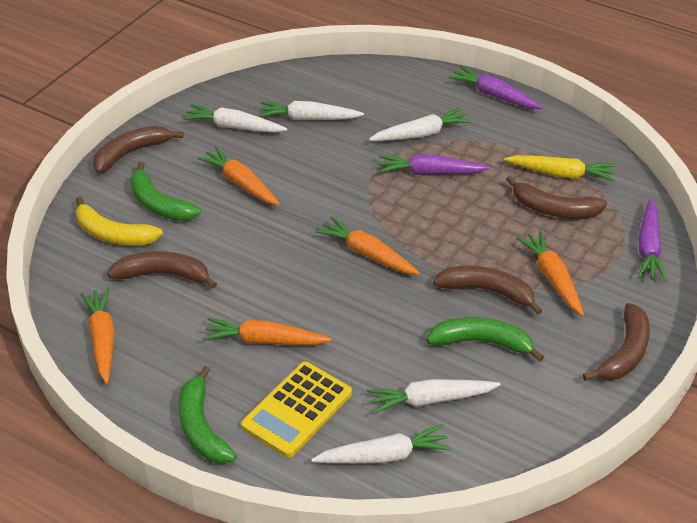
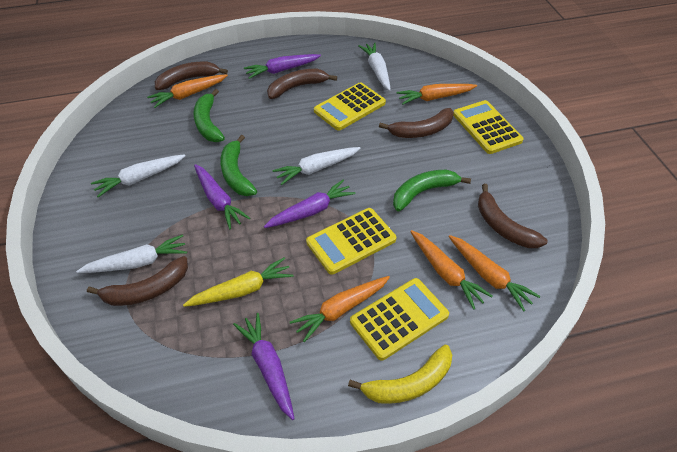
purple carrot: [378,154,489,175] [448,66,543,109] [638,199,667,281] = 3 -> [194,164,250,229] [233,313,295,420] [244,54,321,79] [264,180,355,228] = 4
white carrot: [183,104,287,133] [258,101,364,120] [311,424,452,464] [367,379,501,414] [369,108,472,141] = 5 -> [76,234,187,273] [91,154,186,197] [273,147,361,185] [358,43,391,91] = 4
yellow calculator: [241,362,352,458] = 1 -> [306,208,396,275] [314,82,386,131] [350,278,449,360] [453,100,524,154] = 4

